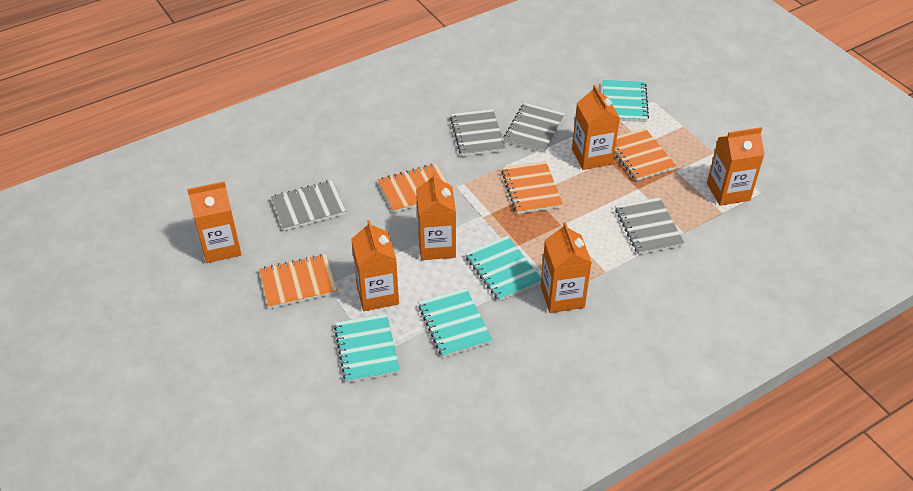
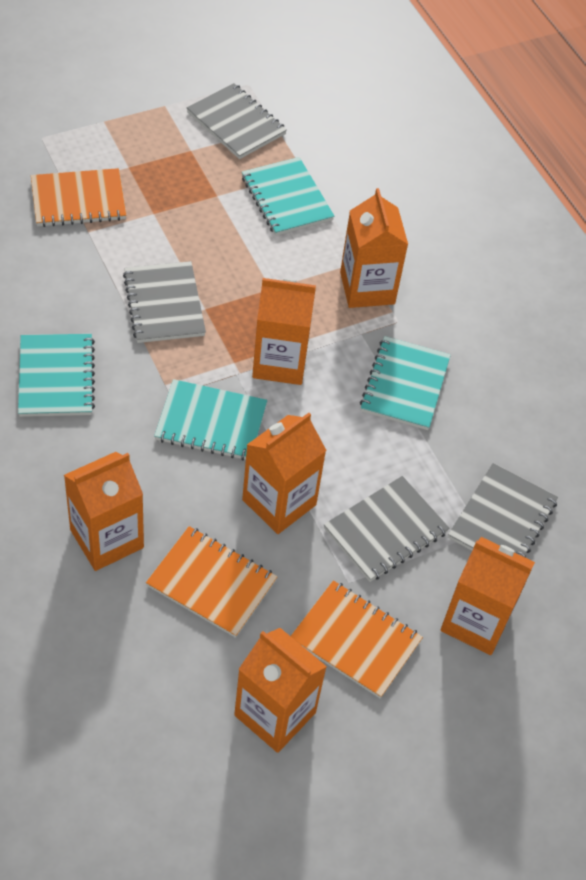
orange notebook: [259,254,337,309] [378,163,448,213] [501,161,563,214] [615,128,676,181] = 4 -> [31,168,126,227] [146,526,278,638] [291,580,423,698] = 3

